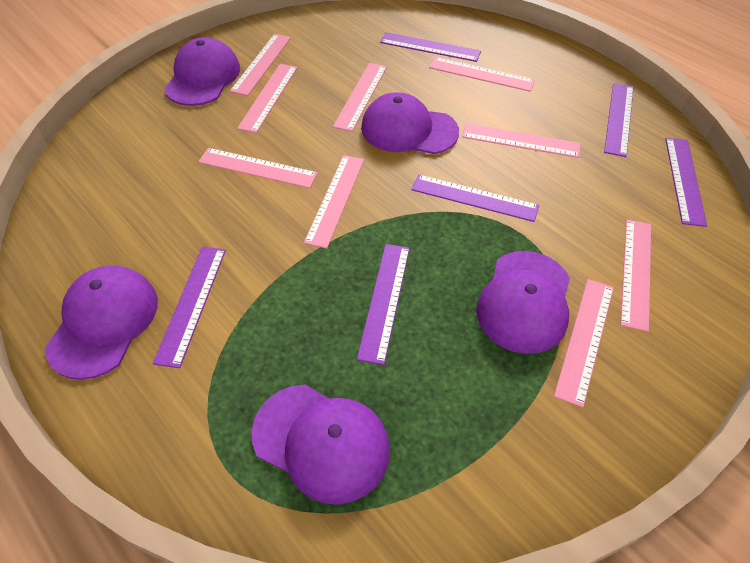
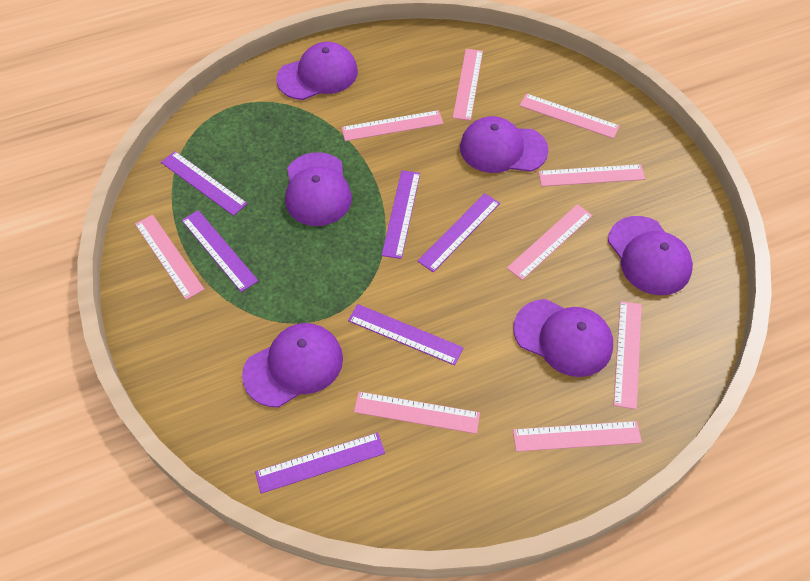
purple cap: [45,266,158,380] [164,37,240,106] [252,384,390,505] [361,92,459,154] [476,251,570,354] = 5 -> [242,323,343,407] [276,42,358,100] [285,152,352,226] [460,116,549,173] [513,299,613,377] [608,216,693,295] = 6

